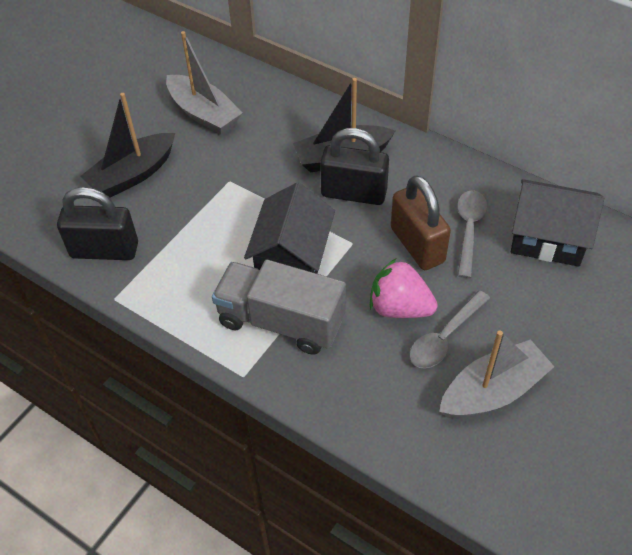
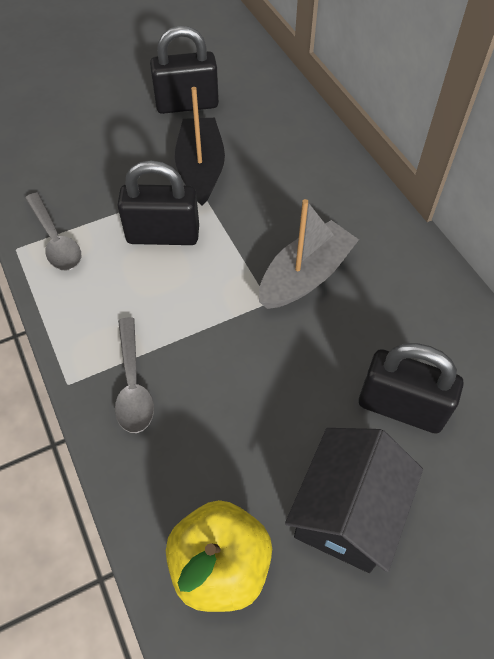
black boat: [80,93,175,197] [293,78,395,172] = 2 -> [175,87,225,206] = 1
black house: [244,182,335,274] [511,179,604,267] = 2 -> [285,428,423,573] = 1
black padlock: [57,187,138,260] [320,128,389,205] = 2 -> [117,160,199,245] [150,25,219,114] [359,343,463,434] = 3
brown padlock: [391,175,451,270] = 1 -> none = 0
grey boat: [166,31,243,135] [439,330,554,419] = 2 -> [259,199,359,309] = 1
grey truck: [212,260,346,355] = 1 -> none = 0
pink strawberry: [370,258,438,318] = 1 -> none = 0
yellow apple: none = 0 -> [166,500,272,612] = 1

